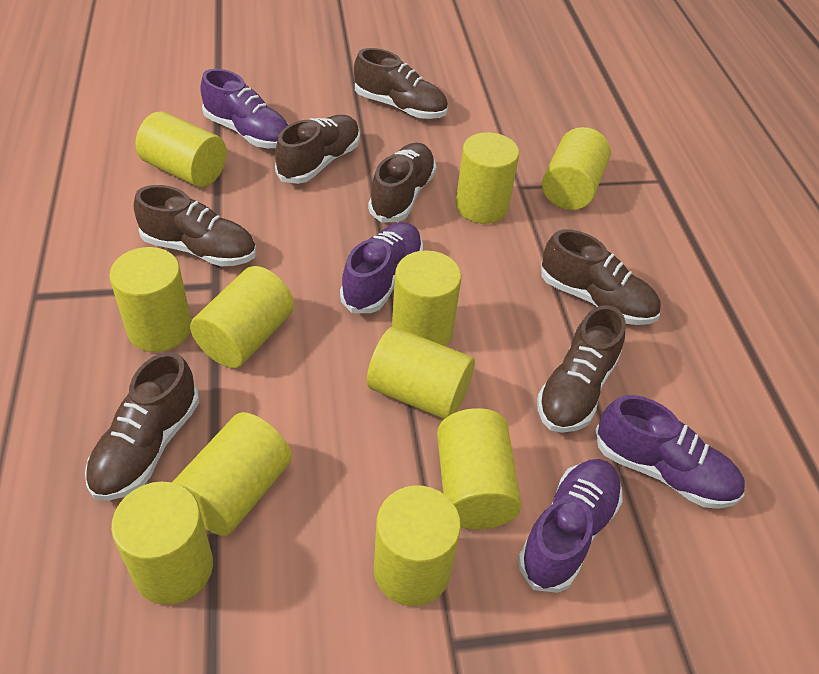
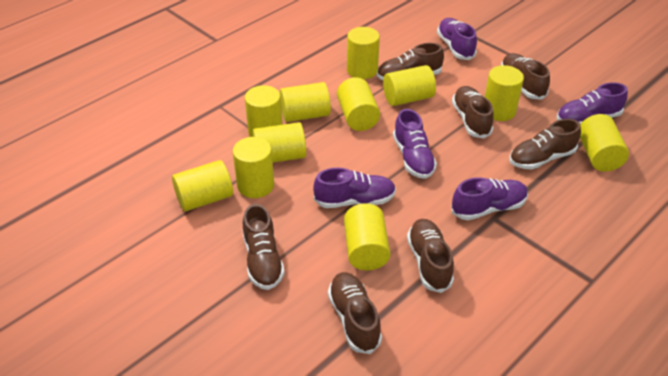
purple shoe: [200,69,289,148] [340,222,423,313] [518,459,623,593] [596,395,745,509] = 4 -> [313,168,396,208] [393,109,437,179] [437,18,477,60] [452,177,528,220] [557,82,628,124] = 5

